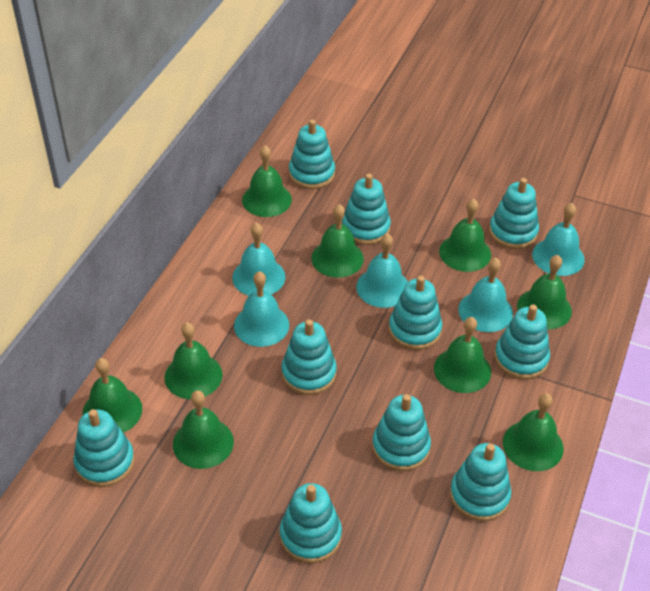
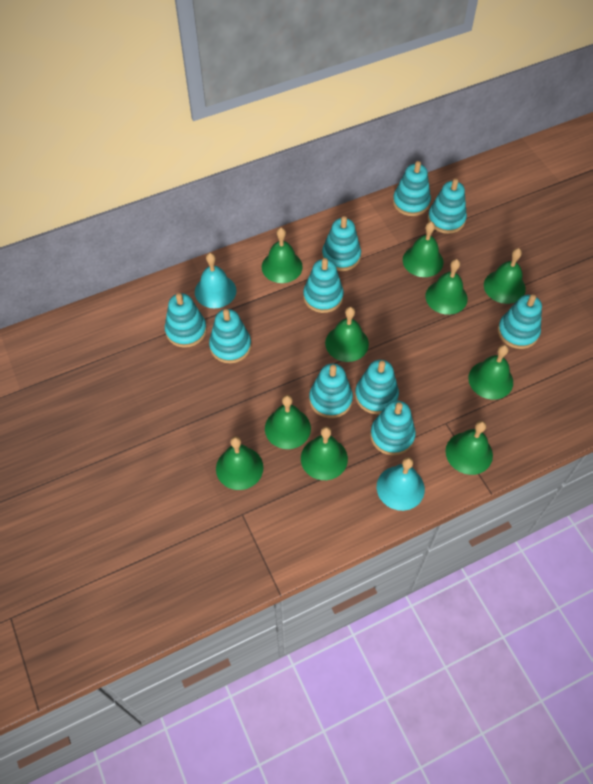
green bell: [82,358,142,433] [165,323,223,399] [173,391,234,469] [242,145,292,217] [311,204,364,278] [434,317,491,393] [439,199,491,272] [503,393,563,471] [517,255,572,329] = 9 -> [216,436,263,490] [262,228,303,283] [265,395,311,449] [301,426,348,480] [325,307,369,362] [403,221,444,277] [425,259,468,315] [446,421,493,475] [468,345,513,400] [484,248,526,304] = 10
turquoise bell: [232,223,286,296] [234,271,289,347] [356,233,408,308] [458,258,513,332] [532,203,585,276] = 5 -> [195,253,236,308] [377,457,425,511] = 2

